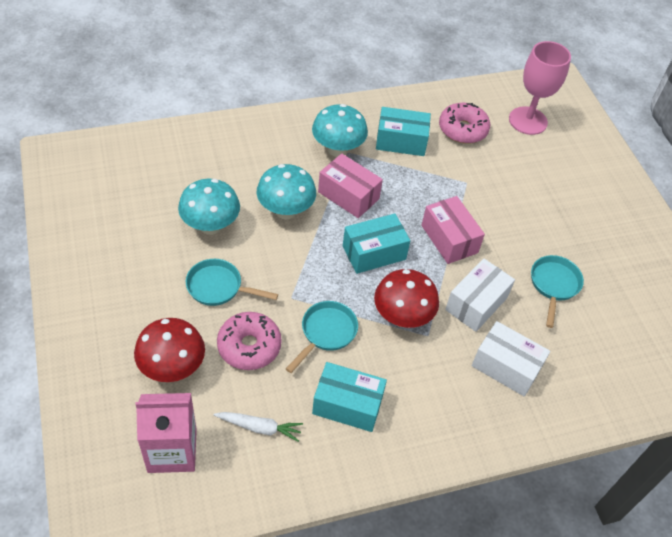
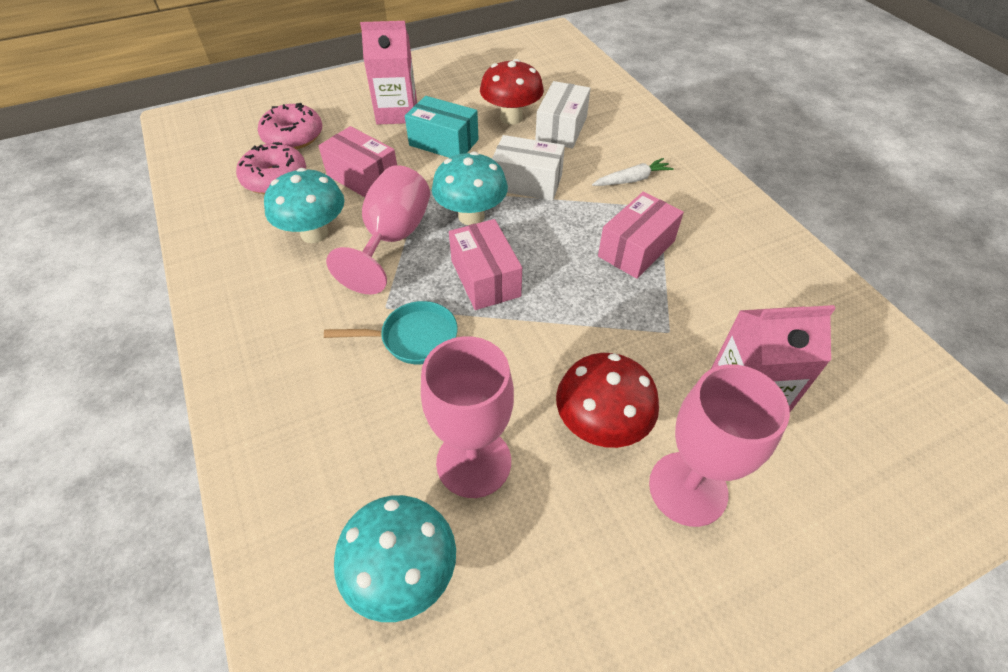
pink box: [318,153,383,218] [421,196,485,264] = 2 -> [318,126,397,197] [449,219,522,310] [598,191,684,279] = 3
pink carton: [135,393,197,473] = 1 -> [360,21,417,125] [711,305,836,412] = 2
pink goblet: [509,41,571,135] = 1 -> [326,165,430,294] [421,336,514,498] [649,364,790,527] = 3
turquoise box: [312,362,387,432] [343,213,410,274] [376,107,431,156] = 3 -> [405,96,478,158] = 1
turquoise pan: [186,259,278,306] [286,301,358,373] [531,255,584,328] = 3 -> [324,301,458,364] = 1

